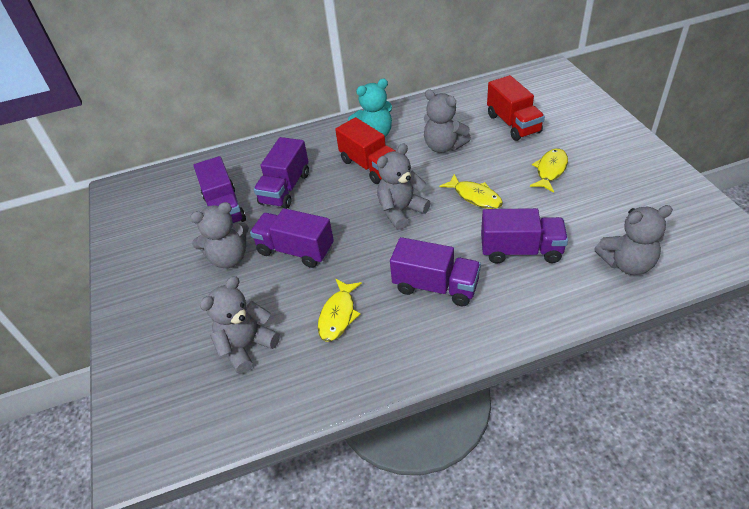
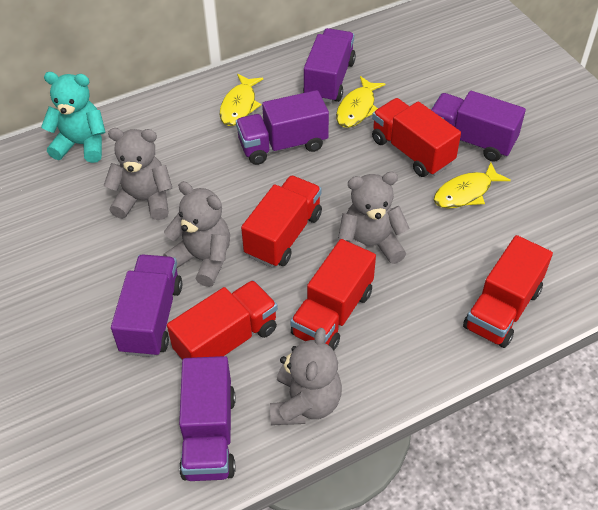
grey teddy bear: [190,202,249,268] [200,276,280,374] [377,144,430,230] [424,89,471,153] [594,205,673,275] = 5 -> [103,128,172,220] [163,181,230,287] [270,328,342,425] [338,172,410,264] = 4
red truck: [335,117,395,184] [487,75,545,141] = 2 -> [167,280,278,360] [241,175,322,267] [290,239,376,350] [372,98,461,177] [463,235,553,348] = 5

